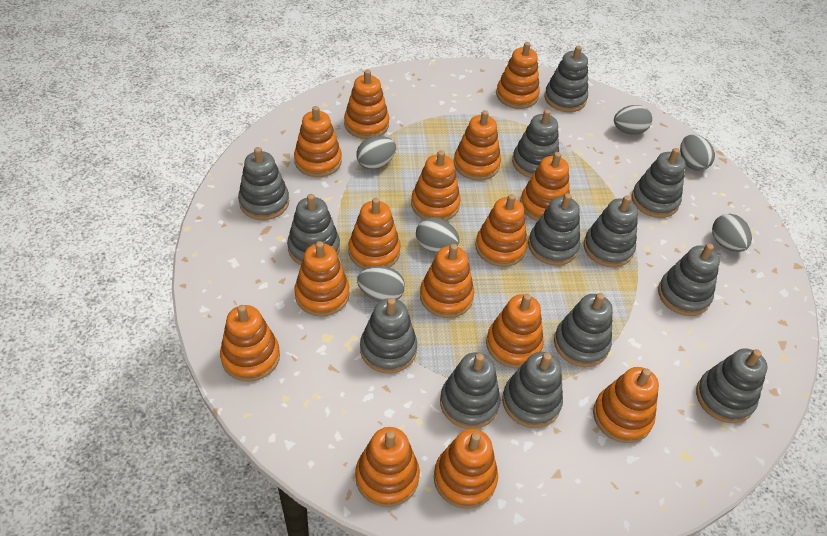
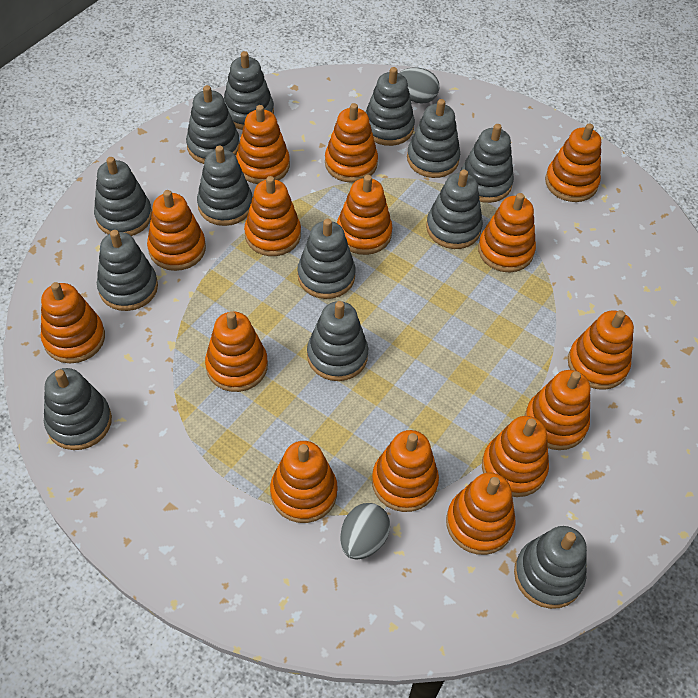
grey egg: [356,136,396,170] [357,266,405,302] [416,217,460,253] [614,105,652,135] [680,134,715,171] [712,214,752,252] = 6 -> [340,503,390,560] [399,67,439,104] = 2

